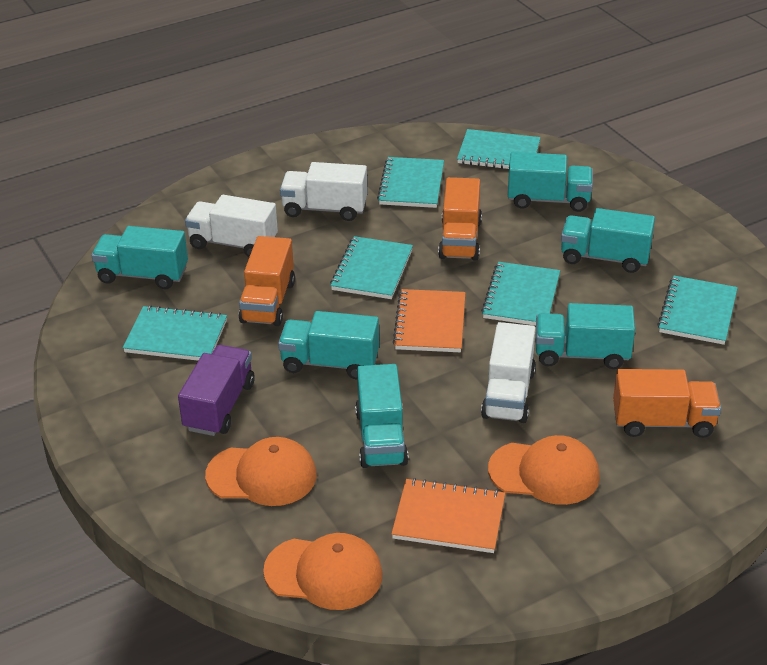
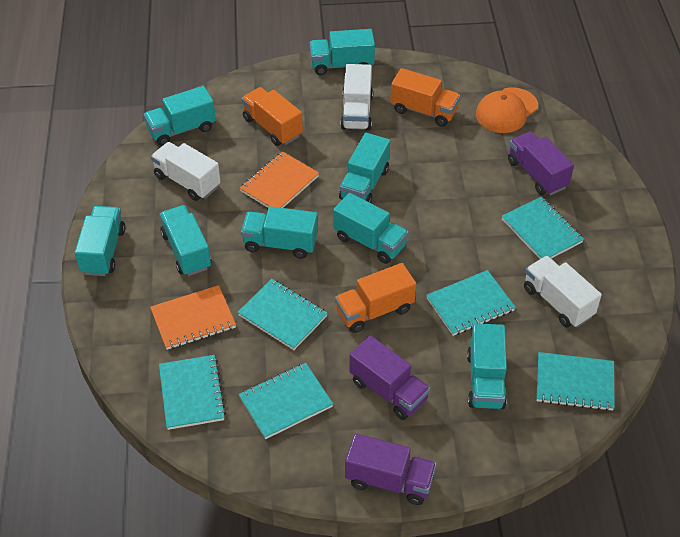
orange cap: [205,437,317,506] [263,533,383,610] [488,435,600,505] = 3 -> [476,87,538,133] = 1
purple truck: [178,345,255,436] = 1 -> [345,434,436,505] [349,335,430,420] [508,131,574,195] = 3
turquoise truck: [91,226,188,289] [278,311,379,380] [355,364,409,468] [508,152,593,212] [536,303,635,369] [561,208,655,273] = 6 -> [75,206,125,276] [144,86,216,146] [159,205,211,276] [241,206,318,259] [310,29,375,75] [333,193,409,264] [339,133,390,203] [467,323,507,409] = 8

